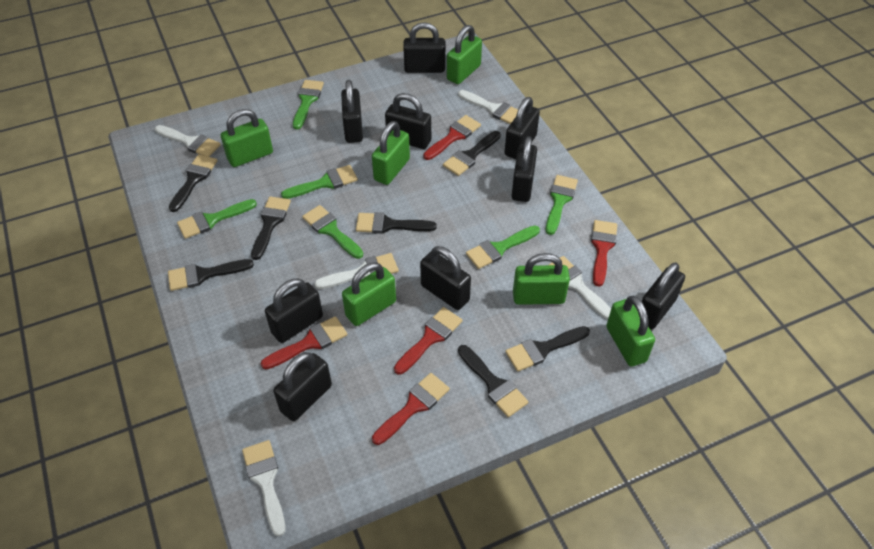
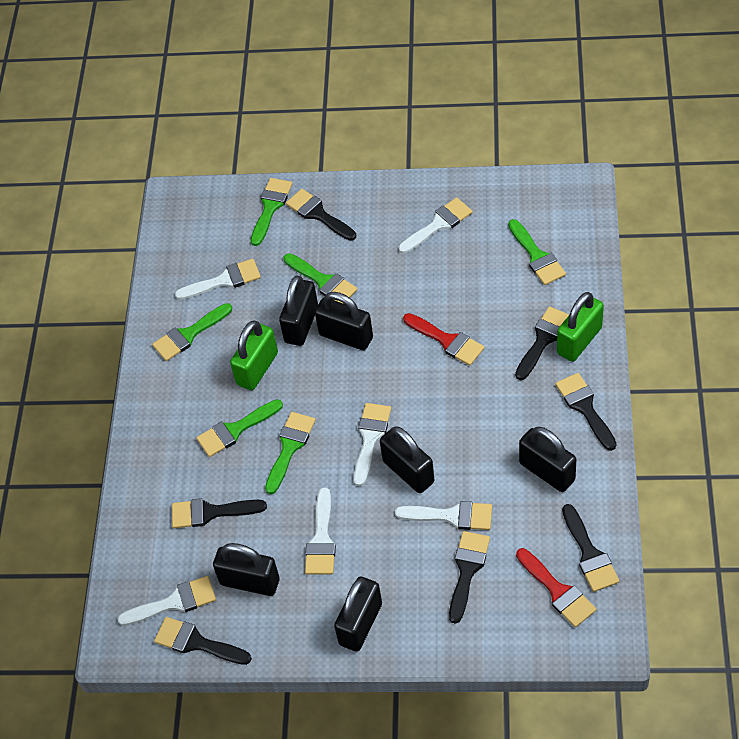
black padlock: [265,278,323,343] [273,352,332,421] [341,80,363,143] [385,93,431,149] [403,22,445,73] [420,246,471,310] [504,97,540,159] [512,136,537,202] [642,262,685,330] = 9 -> [213,543,280,596] [279,275,318,346] [315,292,373,350] [334,577,382,652] [380,426,434,493] [519,427,576,492] = 6
green padlock: [221,109,273,167] [342,262,396,326] [372,121,410,185] [447,25,482,84] [513,253,570,305] [606,296,655,367] = 6 -> [230,320,278,390] [557,292,604,362] = 2
red brush: [261,316,347,369] [372,373,450,445] [394,307,463,374] [423,115,481,160] [591,220,617,287] = 5 -> [403,313,484,366] [516,548,596,627] = 2
white brush: [155,125,221,157] [242,440,285,537] [315,253,399,289] [458,90,518,124] [549,256,611,319] = 5 -> [118,576,216,626] [175,259,261,300] [305,487,336,574] [354,403,391,486] [395,501,492,530] [399,197,472,254] = 6

